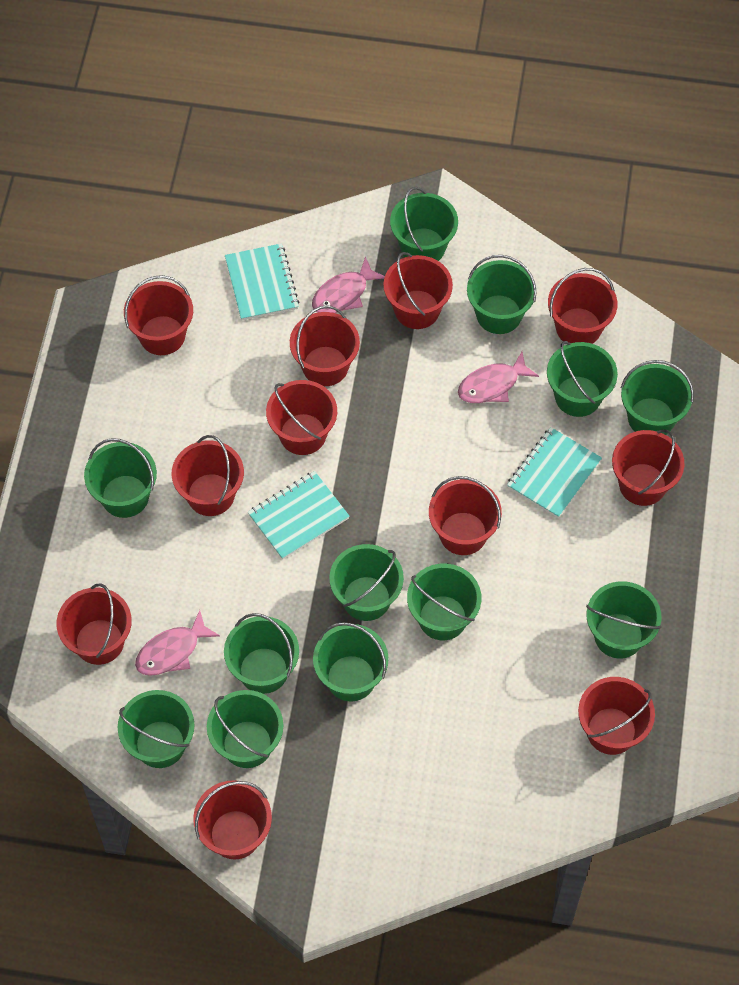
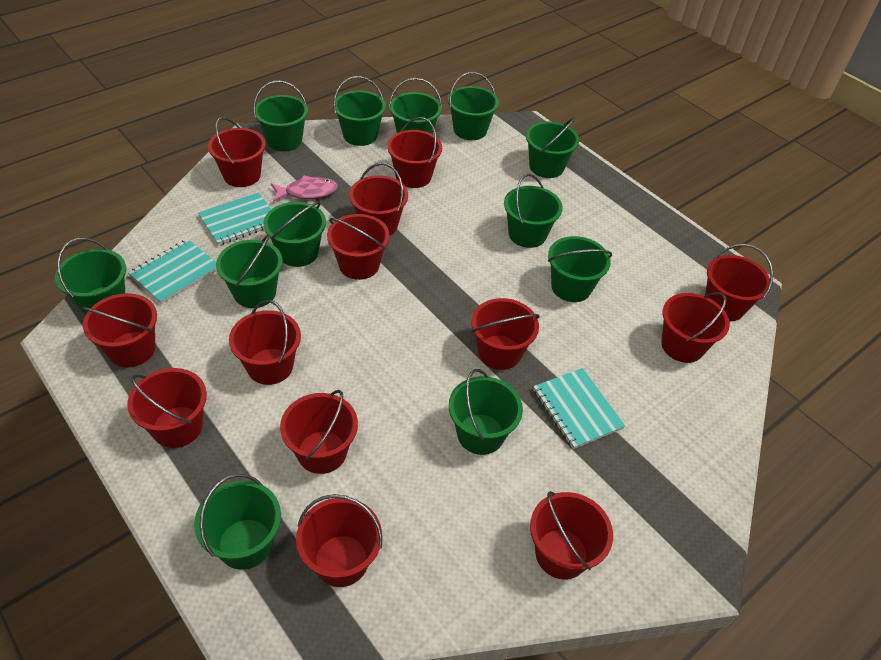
pink fish: [135,610,220,676] [312,256,385,313] [458,352,539,403] = 3 -> [271,175,338,202] = 1
red bucket: [56,583,132,665] [124,275,193,355] [172,435,244,516] [193,780,272,859] [266,380,337,455] [290,305,360,386] [383,252,453,329] [429,476,502,555] [548,268,617,344] [578,677,655,755] [612,429,684,506] = 11 -> [82,293,157,368] [127,368,207,448] [208,117,266,187] [229,300,301,385] [280,390,358,474] [296,494,382,587] [327,214,390,280] [349,163,408,235] [387,117,442,188] [471,298,540,370] [530,491,613,579] [661,292,730,363] [705,244,773,321] = 13

